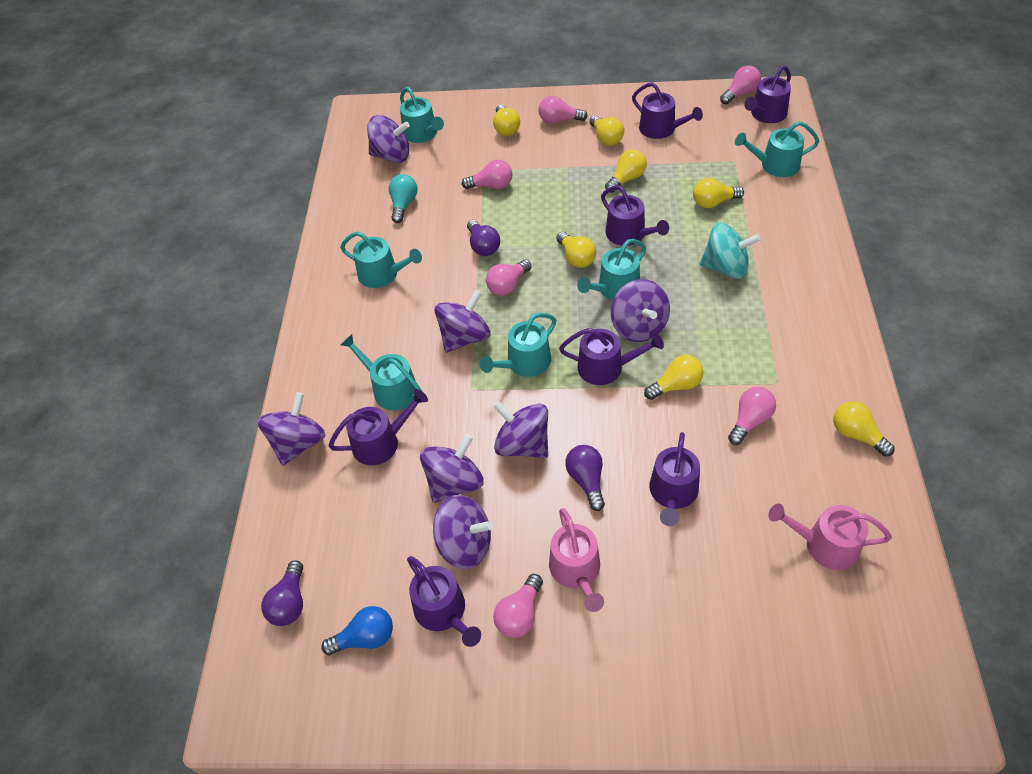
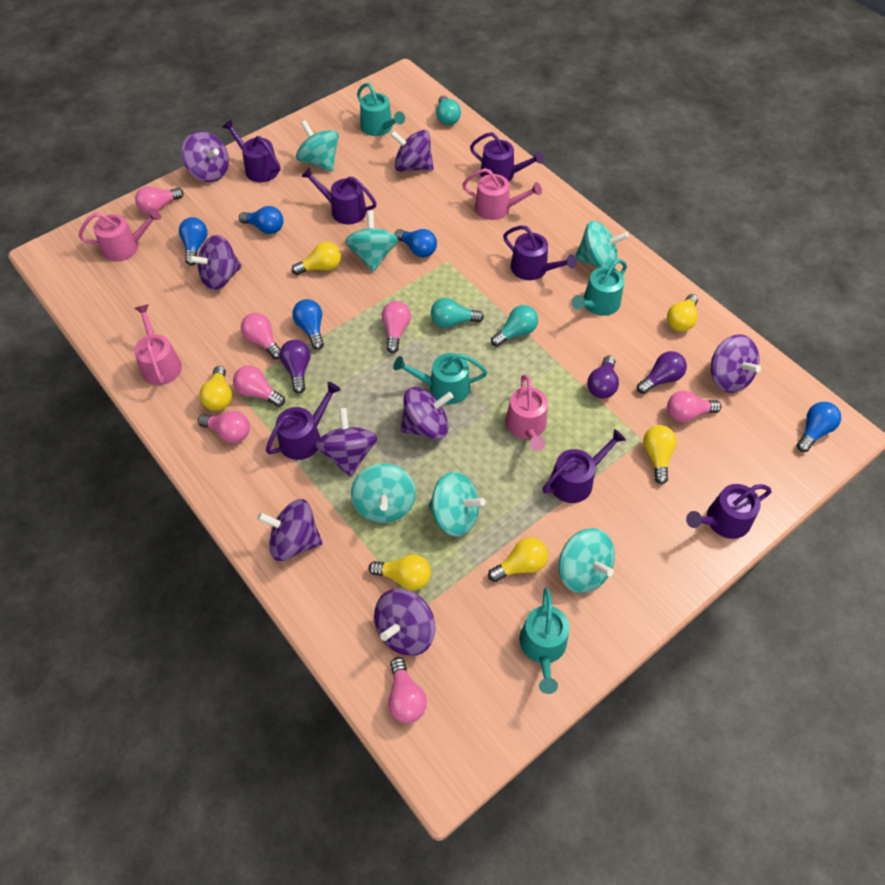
blue light bulb: [321,606,393,655] = 1 -> [179,217,207,266] [239,206,283,234] [292,299,324,350] [394,229,437,258] [797,402,841,452] = 5
pink light bulb: [462,160,512,189] [486,259,531,296] [493,574,543,638] [539,96,588,124] [720,65,761,104] [728,387,776,445] = 6 -> [135,186,183,214] [198,411,250,443] [233,366,285,407] [241,313,280,359] [382,301,411,353] [388,657,427,723] [667,391,721,422] = 7
pink watering can: [549,508,604,612] [768,504,892,570] = 2 -> [78,208,161,262] [134,304,182,385] [462,168,542,220] [505,375,548,451] = 4
purple spinning top: [257,392,325,466] [367,115,410,163] [420,434,484,503] [433,495,494,569] [434,290,490,353] [493,400,548,458] [611,279,670,342] = 7 -> [181,131,229,182] [188,235,242,290] [257,499,323,561] [315,408,378,477] [374,589,436,656] [390,130,434,172] [401,387,453,439] [711,334,761,393] = 8
turquoise light bulb: [389,174,418,223] = 1 -> [431,298,484,328] [436,95,461,125] [491,305,538,347] = 3
turquoise spinning top: [700,223,761,279] = 1 -> [296,120,339,172] [345,211,398,272] [351,463,416,523] [428,471,485,537] [559,528,615,593] [575,221,629,268] = 6
turquoise watering can: [340,231,422,288] [340,334,423,410] [400,87,444,143] [480,313,556,377] [577,239,646,300] [735,121,820,177] = 6 -> [357,83,405,136] [393,353,488,404] [519,588,569,694] [572,259,627,316] = 4
yellow light bulb: [493,105,520,136] [556,232,596,268] [589,115,624,146] [605,149,647,193] [644,355,704,400] [693,178,744,208] [833,401,895,457] = 7 -> [199,366,232,411] [292,242,341,275] [369,554,431,590] [488,537,548,582] [643,425,677,484] [667,294,698,332] = 6

